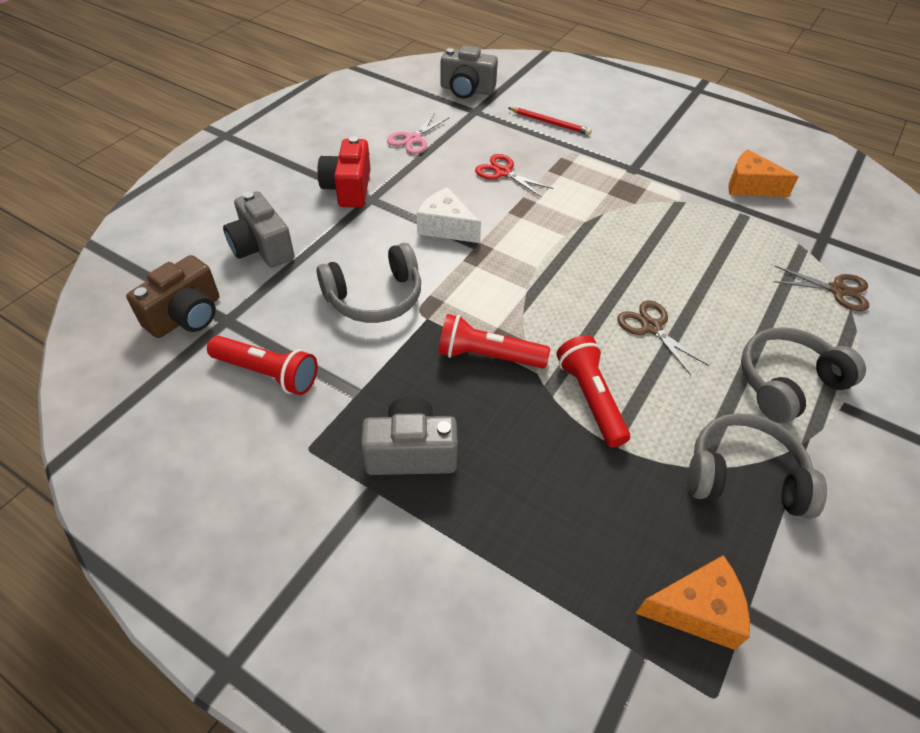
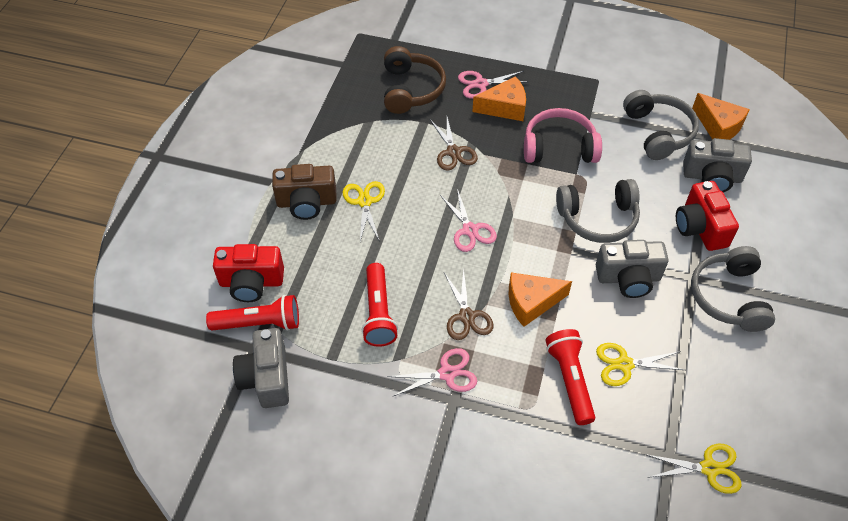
brown headphones: none = 0 -> [384,46,446,114] = 1
orange cheese: [636,555,750,650] [728,149,799,197] = 2 -> [472,76,526,121] [509,273,572,327] [692,93,750,140] = 3
pink headphones: none = 0 -> [524,108,602,163] = 1
pink scissors: [387,114,450,154] = 1 -> [387,348,477,397] [440,189,497,252] [458,71,528,99] = 3
red camera: [317,136,371,208] = 1 -> [213,244,284,302] [676,181,739,251] = 2
red pencil: [508,107,592,135] = 1 -> none = 0
red scissors: [475,154,553,197] = 1 -> none = 0
white cheese: [417,187,481,243] = 1 -> none = 0
yellow scissors: none = 0 -> [343,181,385,242] [596,343,684,386] [645,444,742,494] = 3

